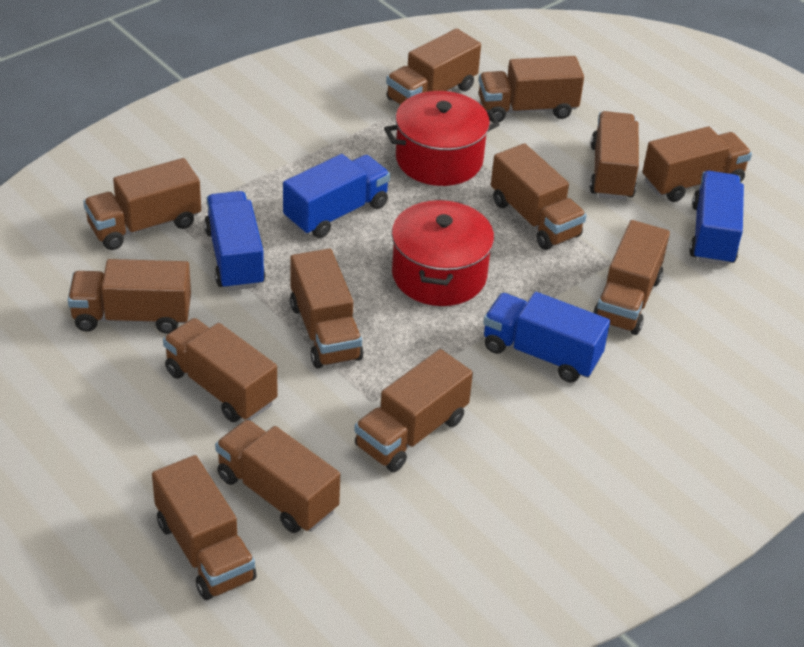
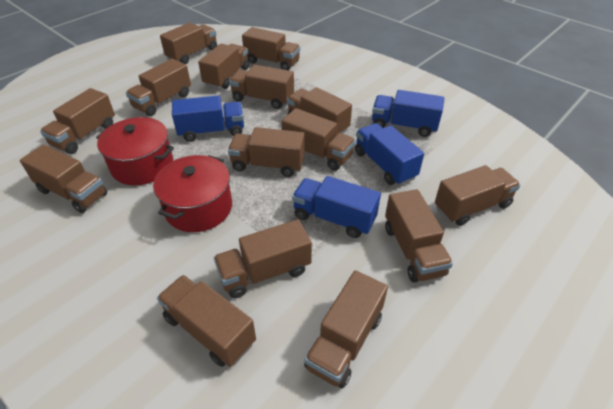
brown truck: [68,259,191,334] [83,158,201,250] [152,455,257,600] [163,318,277,422] [215,420,340,533] [290,249,364,368] [354,349,473,472] [386,28,481,105] [479,56,584,122] [491,143,587,250] [590,111,639,200] [593,220,670,335] [642,126,752,202] = 13 -> [20,145,107,213] [40,88,115,154] [126,59,191,116] [157,275,256,367] [160,22,217,64] [198,44,249,89] [214,219,312,298] [228,127,305,177] [229,65,294,109] [242,27,300,70] [281,108,355,171] [287,87,352,134] [304,270,388,389] [385,189,453,283] [435,165,520,226] = 15

